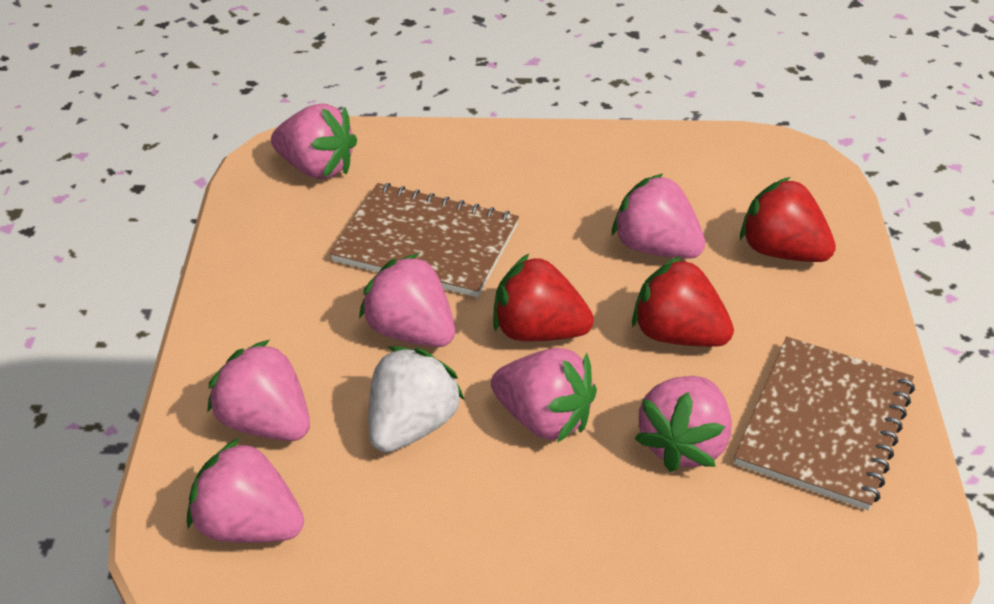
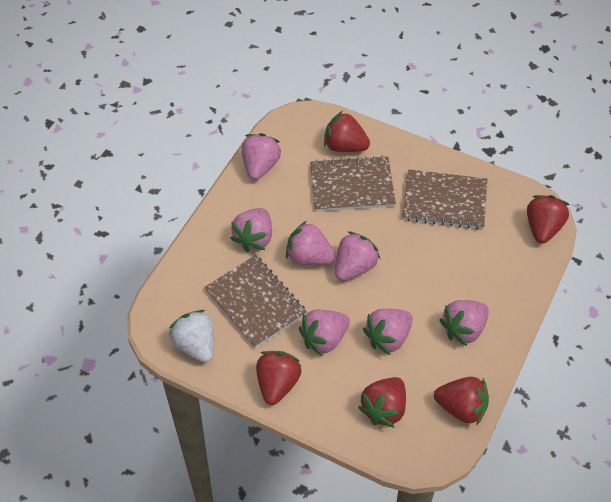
brown notebook: [330,183,519,297] [734,337,915,510] = 2 -> [204,255,307,348] [310,156,396,211] [402,169,487,230] = 3
red strawberry: [493,254,594,341] [632,256,734,347] [740,177,836,262] = 3 -> [256,351,301,405] [324,111,370,152] [358,377,406,428] [434,377,489,426] [527,195,569,243] = 5

